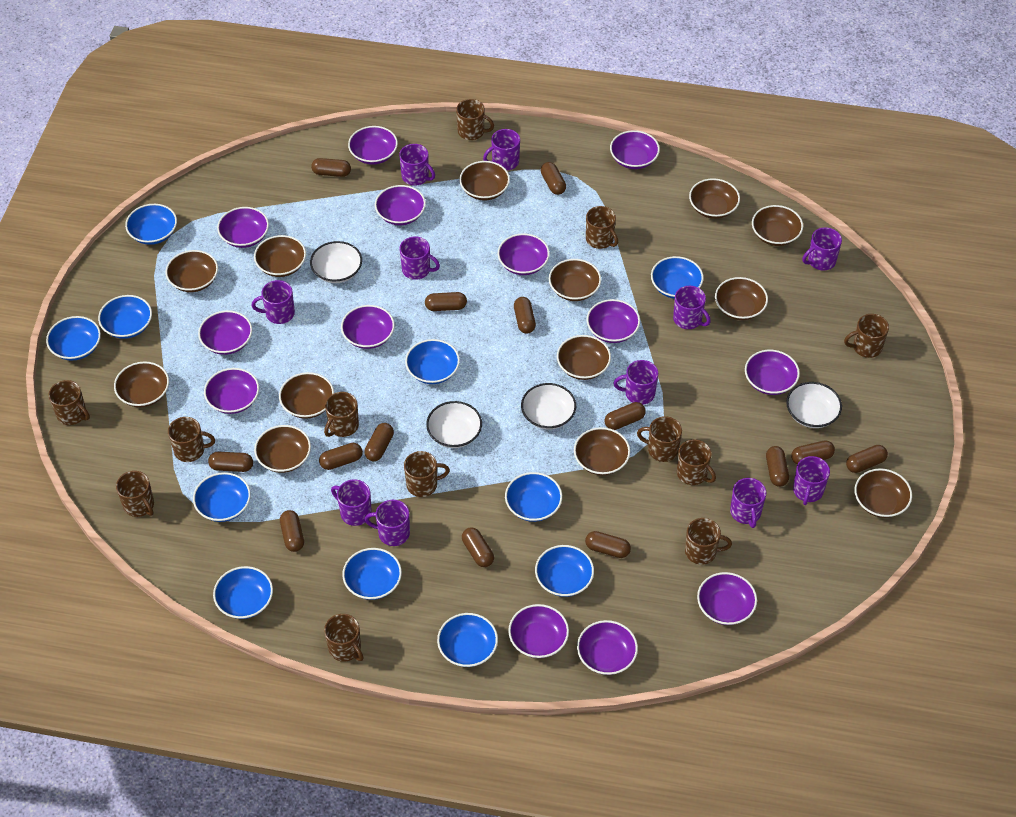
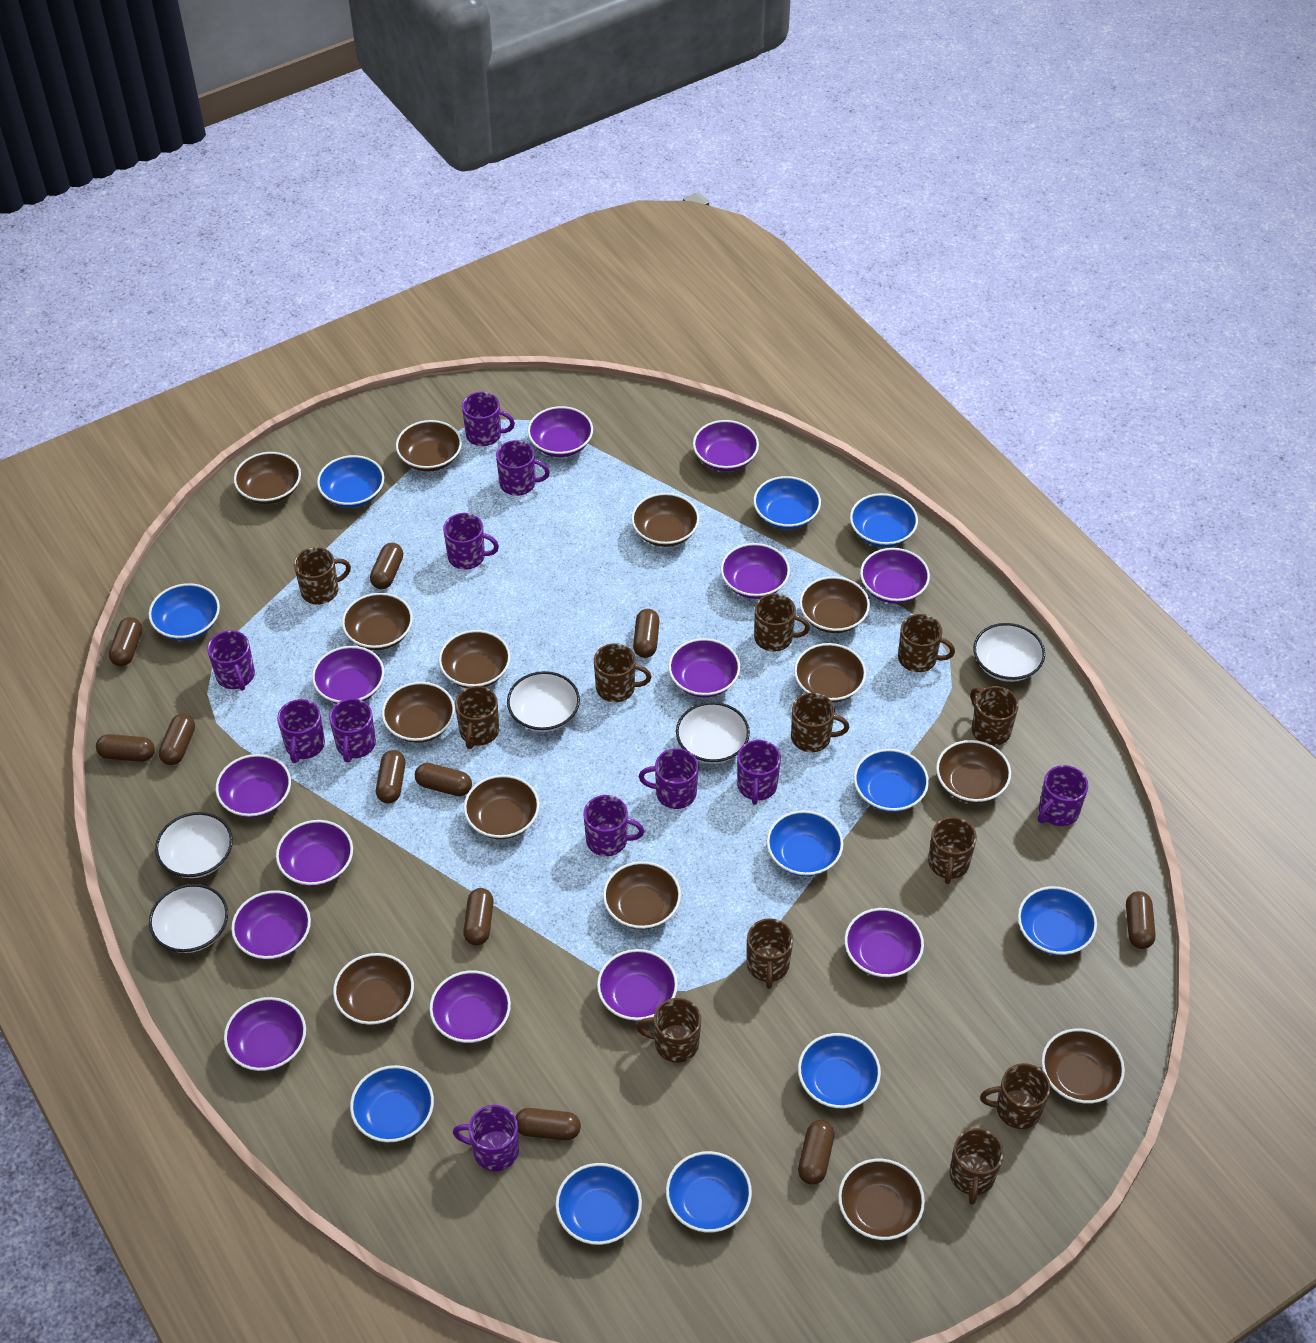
brown bowl: [114,362,169,407] [165,250,218,292] [254,235,306,277] [254,425,311,473] [279,372,334,419] [459,161,510,201] [549,259,601,301] [557,335,611,380] [574,427,630,475] [689,178,740,219] [715,277,768,320] [752,205,803,246] [854,468,912,518] = 13 -> [234,452,301,504] [333,953,414,1025] [342,593,413,650] [382,682,455,743] [396,420,462,472] [439,630,511,688] [464,775,539,839] [603,861,681,930] [631,493,699,547] [794,643,866,702] [799,576,870,633] [838,1159,925,1240] [936,740,1011,803] [1041,1028,1125,1104] = 14
brown capsule: [208,452,253,472] [280,510,304,552] [311,158,351,177] [319,443,363,470] [364,423,394,461] [425,292,467,311] [462,527,494,567] [514,297,536,334] [541,162,566,195] [585,531,631,558] [605,402,646,430] [766,446,789,487] [791,440,835,464] [846,445,888,473] = 14 -> [96,734,155,762] [109,617,142,666] [159,713,195,765] [370,543,403,589] [376,750,406,804] [415,763,472,796] [463,888,494,946] [515,1108,581,1140] [633,609,660,658] [798,1120,834,1185] [1126,891,1156,949] = 11
white bowl: [310,241,362,283] [426,401,482,448] [521,383,576,430] [786,382,842,428] = 4 -> [149,884,228,953] [155,812,233,878] [507,671,580,732] [676,702,750,764] [973,623,1045,682] = 5

